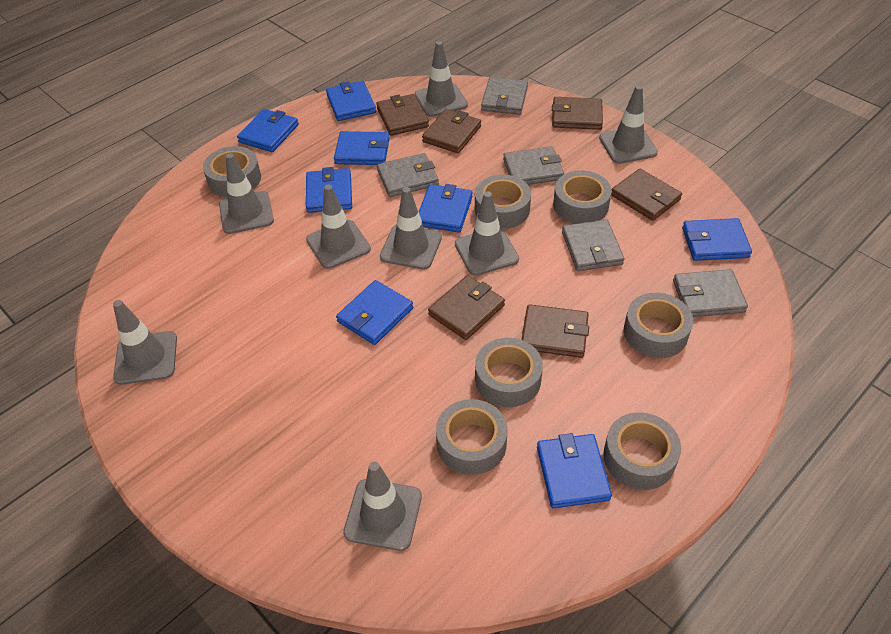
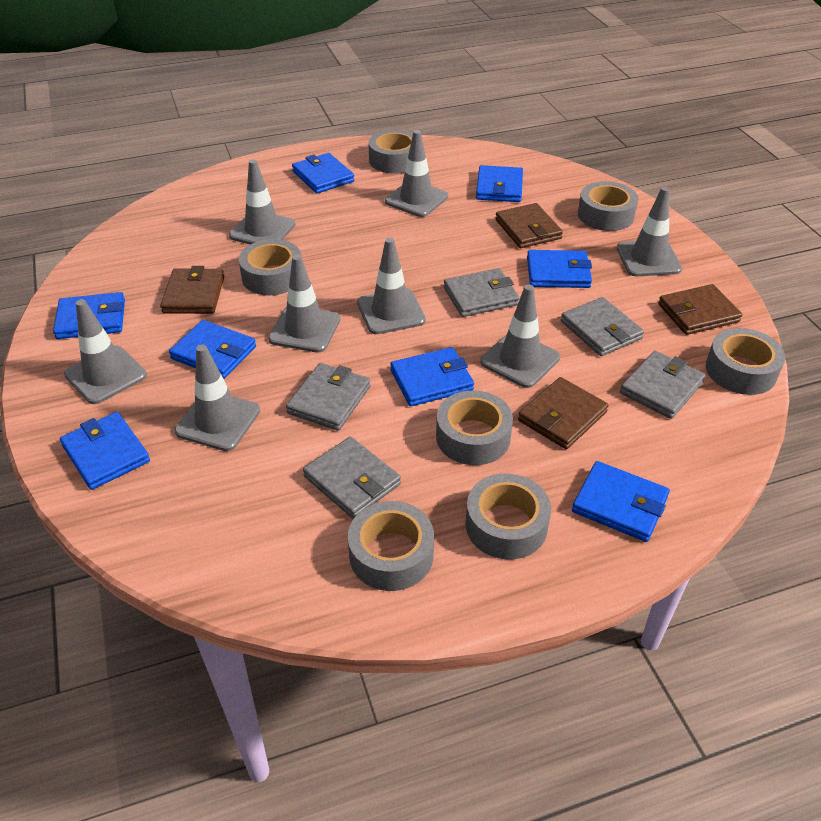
brown wallet: [376,94,429,136] [422,109,481,153] [428,275,505,340] [522,304,589,358] [552,97,603,130] [611,169,682,221] = 6 -> [160,266,224,314] [495,203,563,248] [518,377,609,449] [658,284,742,335] = 4

